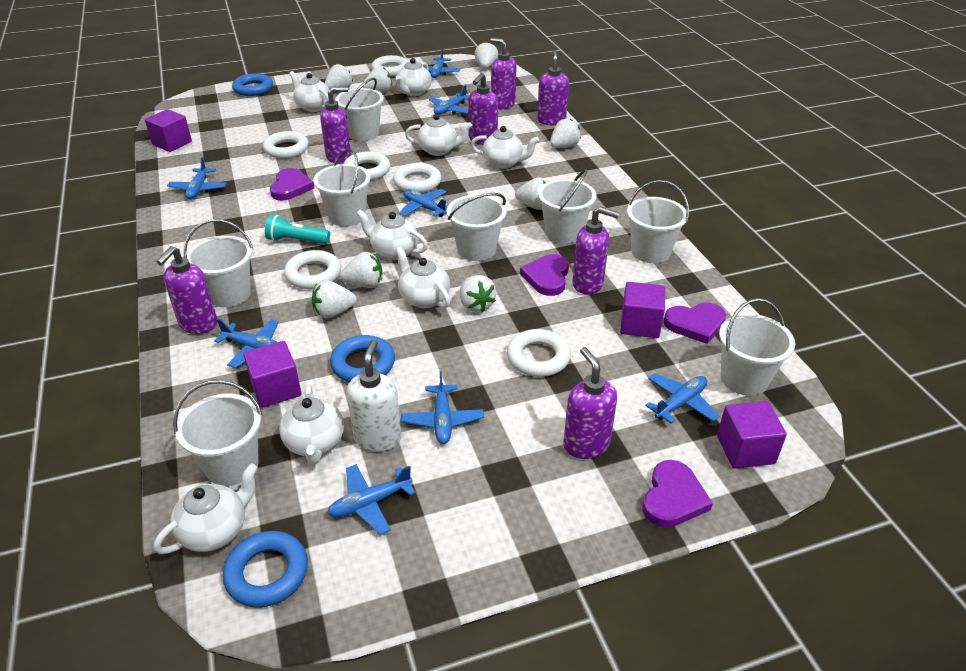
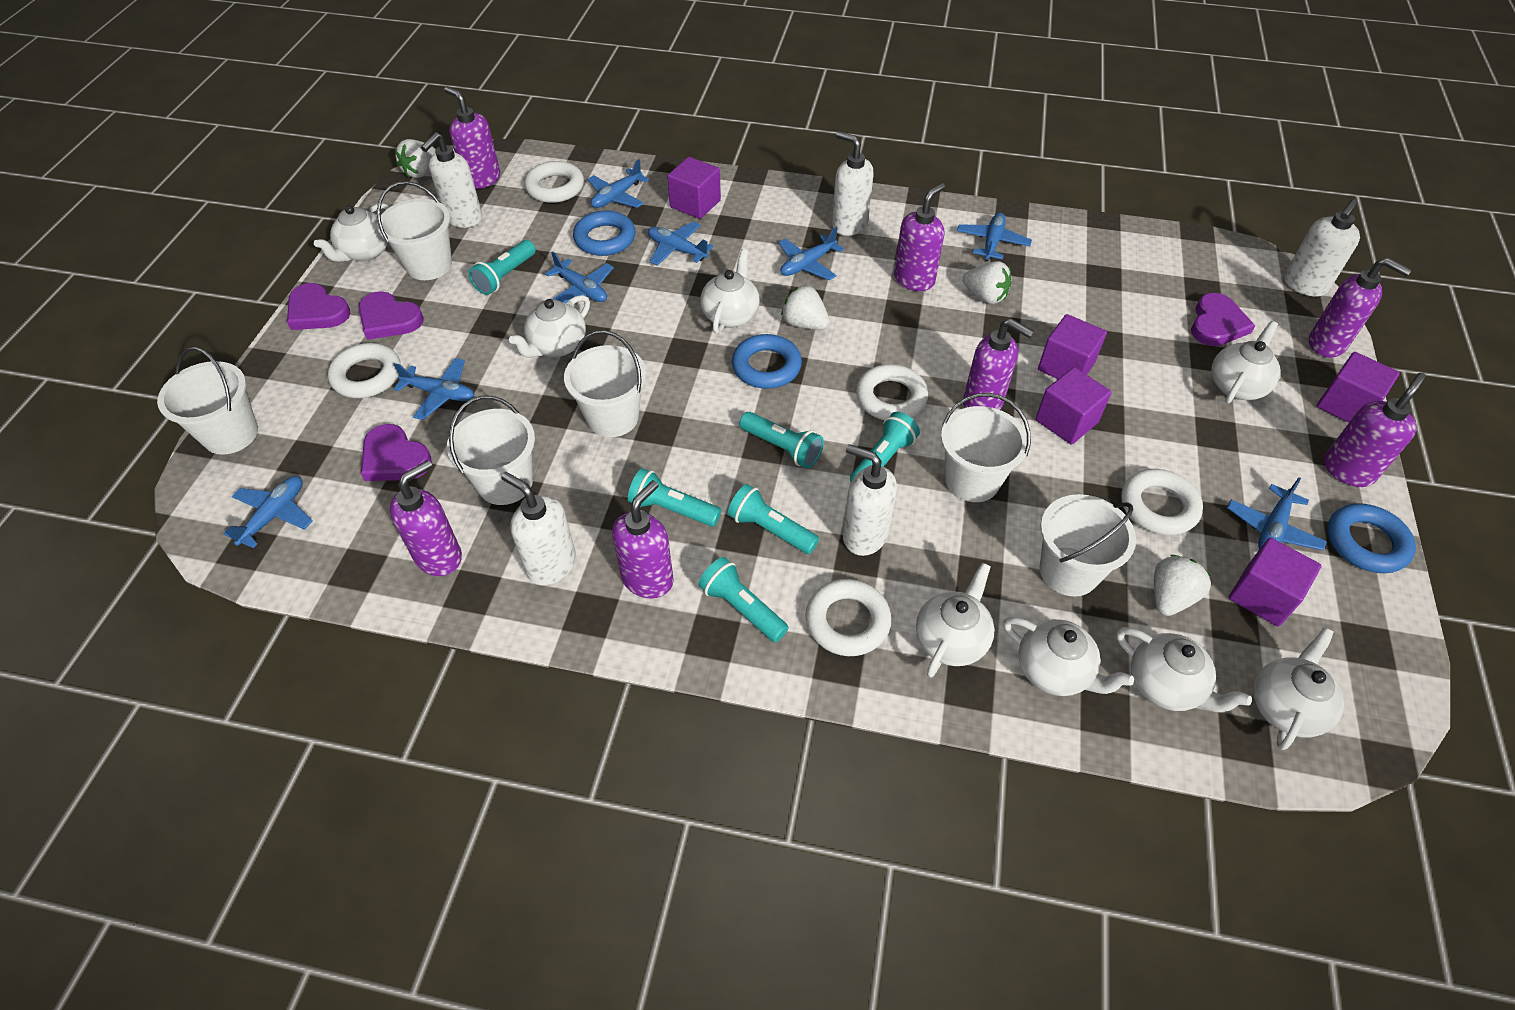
purple cube: [145,109,192,152] [243,341,302,408] [620,282,665,338] [717,401,787,469] = 4 -> [667,157,721,219] [1036,367,1112,445] [1038,314,1107,379] [1229,538,1322,626] [1317,352,1400,423] = 5
turquoise flashlight: [265,215,330,244] = 1 -> [468,240,536,295] [628,468,721,527] [698,557,789,642] [728,484,819,554] [739,412,824,468] [850,412,920,482] = 6
white bucket: [173,380,263,486] [183,219,253,307] [313,149,371,226] [335,78,384,141] [447,193,507,261] [538,169,597,243] [627,180,689,263] [719,298,795,396] = 8 -> [157,347,258,455] [377,181,452,280] [447,396,535,505] [564,330,646,437] [941,393,1031,502] [1040,494,1136,596] = 6
white ring: [263,131,309,159] [284,250,341,289] [344,151,390,180] [371,55,408,77] [393,163,441,193] [507,329,571,377] = 6 -> [328,343,401,398] [524,161,584,203] [805,579,891,656] [856,364,928,420] [1121,469,1203,535] = 5
white soap dispenser: [347,340,402,452] = 1 -> [421,132,482,228] [501,472,576,585] [832,131,874,236] [843,444,897,556] [1284,199,1360,296] = 5
white strawberry: [312,280,357,318] [325,64,353,90] [340,252,382,288] [363,67,392,93] [460,275,496,312] [474,42,498,68] [515,177,549,210] [550,119,581,148] = 8 -> [395,139,436,178] [781,285,830,330] [962,261,1011,304] [1154,555,1211,616] = 4

